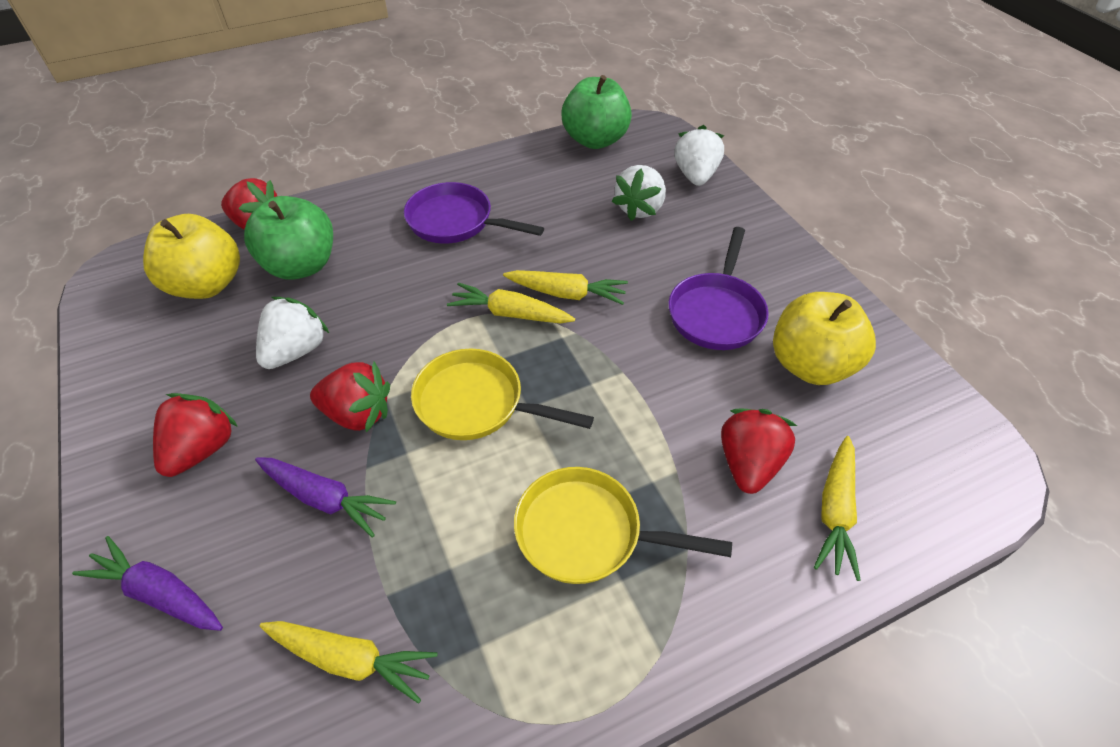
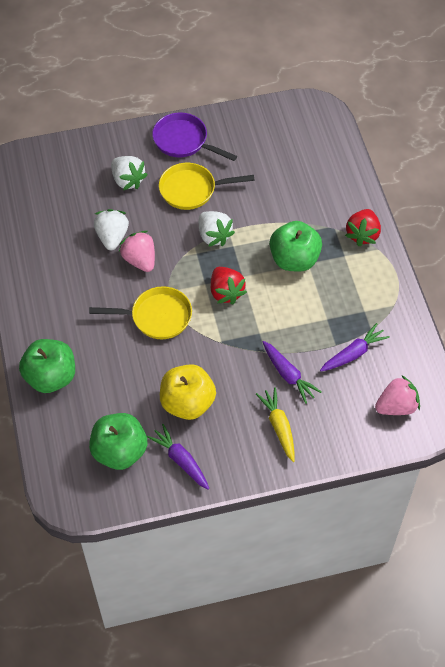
green apple: [244,196,333,280] [562,75,632,149] = 2 -> [19,339,75,393] [89,413,147,470] [269,221,322,272] = 3
pink strawberry: none = 0 -> [119,231,155,272] [375,375,420,415] = 2
purple carrot: [72,536,223,631] [255,457,396,537] = 2 -> [147,424,209,490] [263,341,322,404] [320,323,390,371] = 3
purple pan: [404,182,544,244] [669,227,769,350] = 2 -> [152,113,237,161] = 1
red strawberry: [153,393,238,477] [221,178,277,230] [310,361,390,432] [721,409,797,494] = 4 -> [211,267,247,305] [345,209,381,246] = 2
yellow apple: [143,214,240,299] [773,292,876,385] = 2 -> [160,364,216,420] = 1
yellow carrot: [260,621,437,704] [447,283,575,323] [503,270,628,305] [814,436,861,581] = 4 -> [256,387,295,462] = 1

